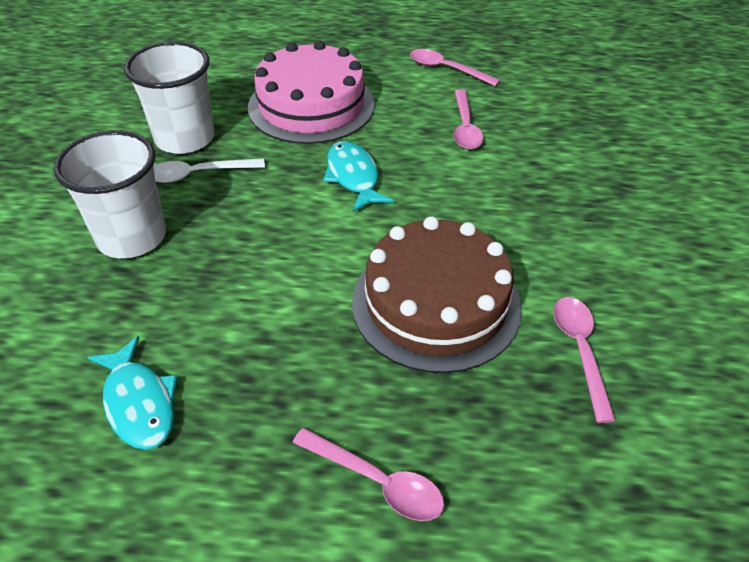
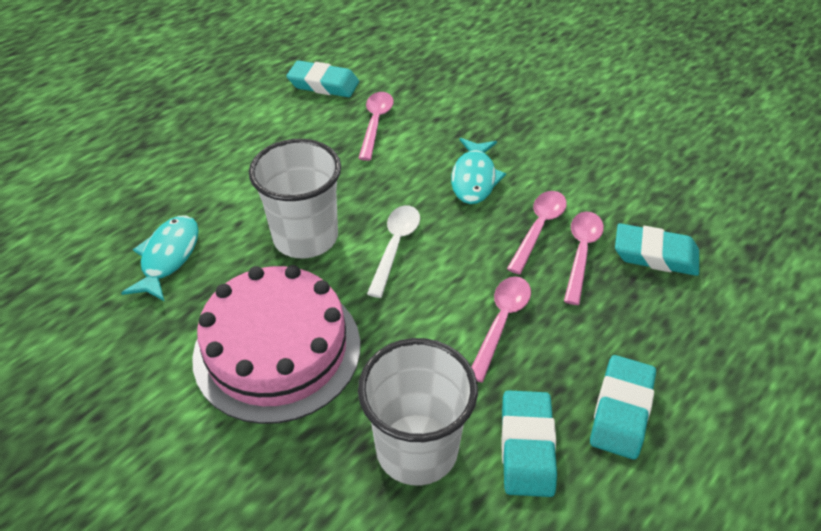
brown cake: [352,216,522,373] = 1 -> none = 0
turquoise eraser: none = 0 -> [287,60,359,97] [501,390,557,497] [590,355,656,460] [615,223,699,276] = 4

